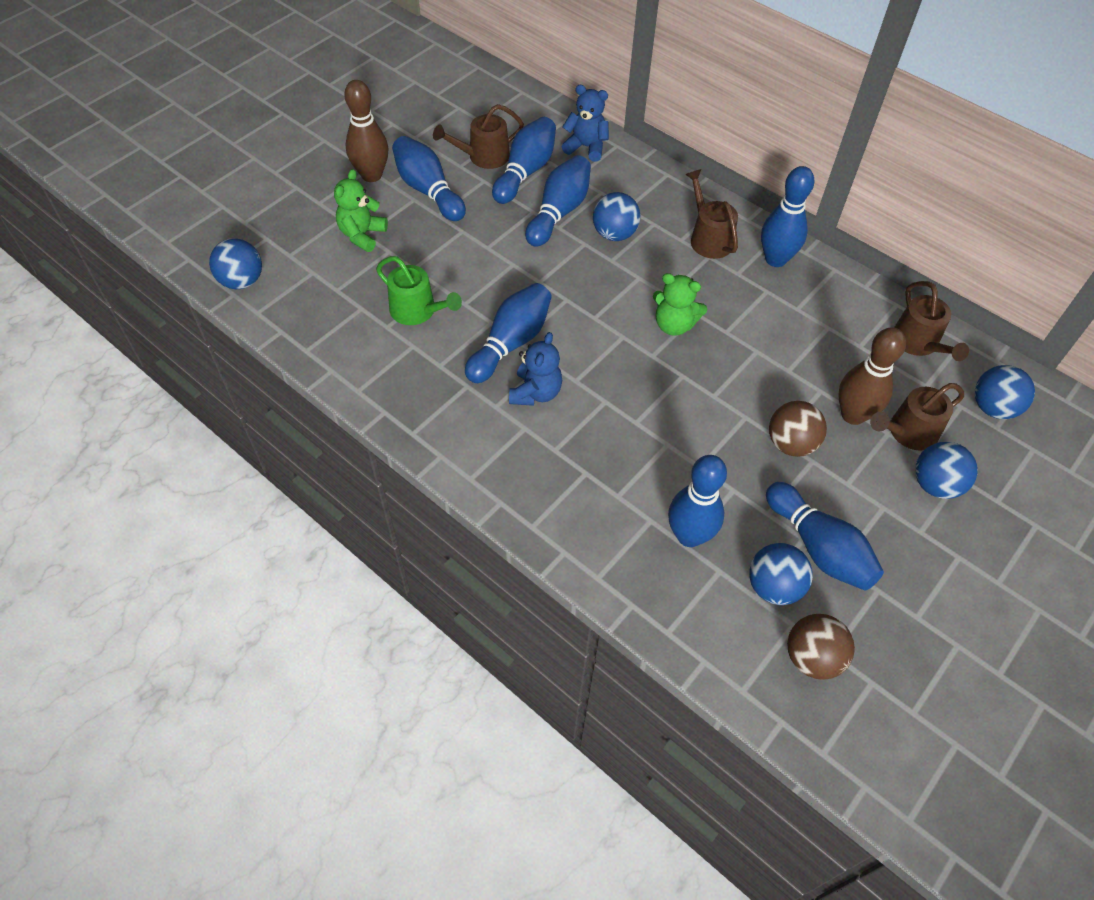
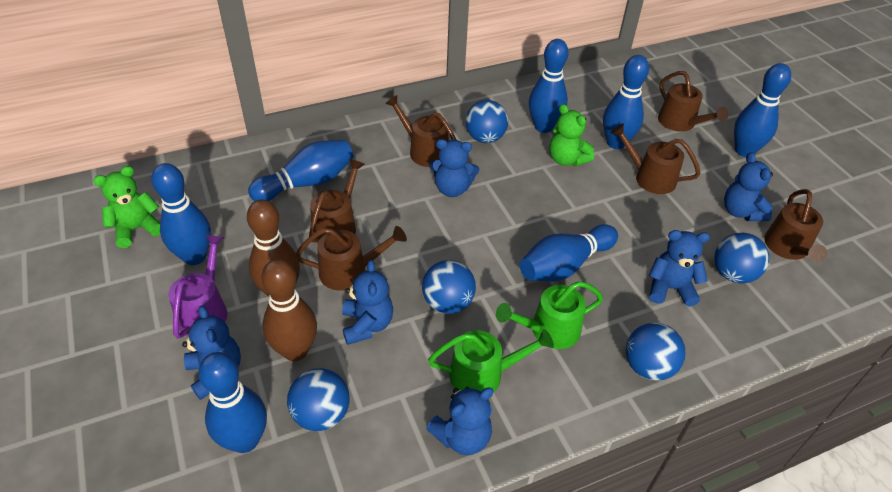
blue teddy bear: [509,332,562,406] [561,85,609,162] = 2 -> [182,306,241,400] [342,260,393,345] [426,387,494,455] [429,139,479,197] [649,230,710,307] [724,152,773,221] = 6
brown ball: [769,401,827,457] [787,614,855,680] = 2 -> none = 0
brown watering can: [433,104,524,169] [685,169,738,259] [870,383,964,451] [894,281,969,361] = 4 -> [296,226,407,290] [309,159,365,243] [385,95,457,167] [611,123,701,194] [658,71,728,132] [765,189,827,263] = 6
green watering can: [376,256,462,325] = 1 -> [428,329,554,392] [496,281,603,349] = 2
purple watering can: none = 0 -> [168,235,227,339] = 1

